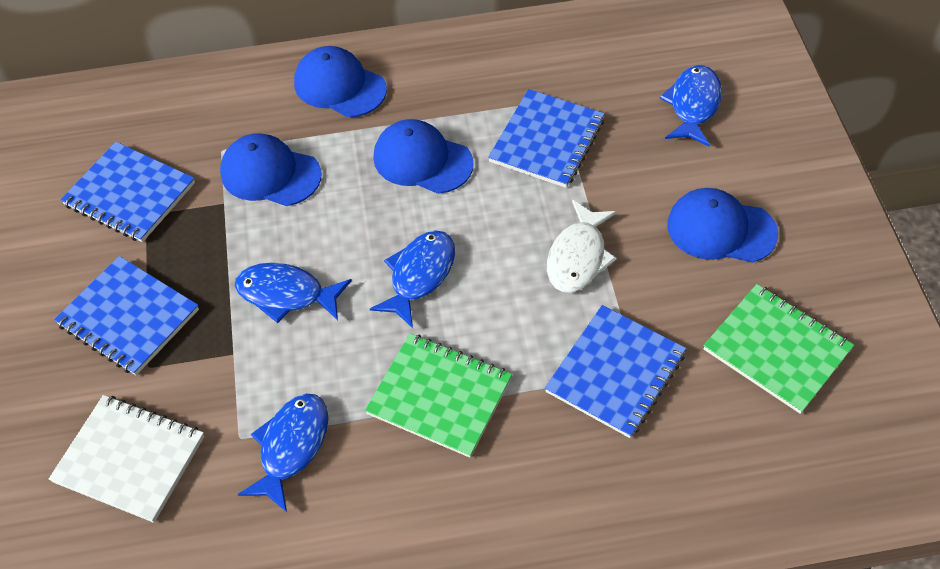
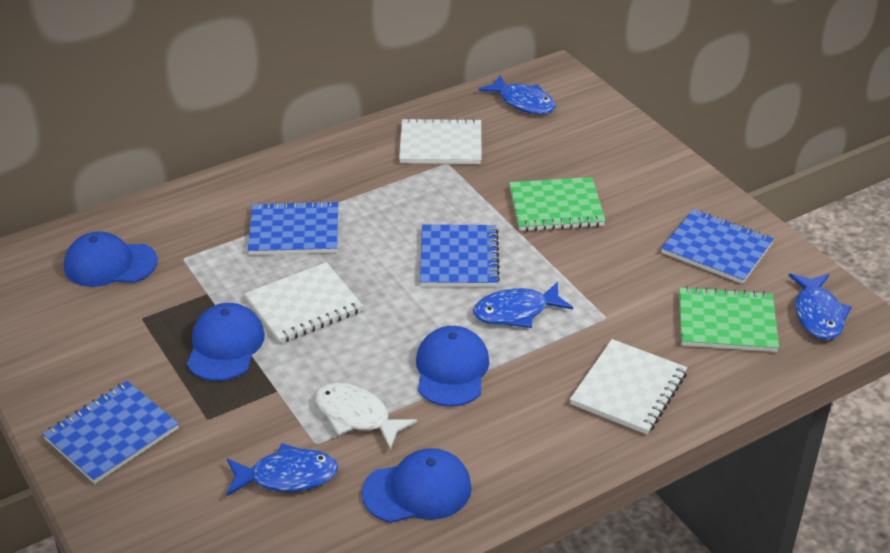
white notebook: [49,395,204,523] = 1 -> [244,262,363,343] [399,118,481,164] [570,339,687,434] = 3

